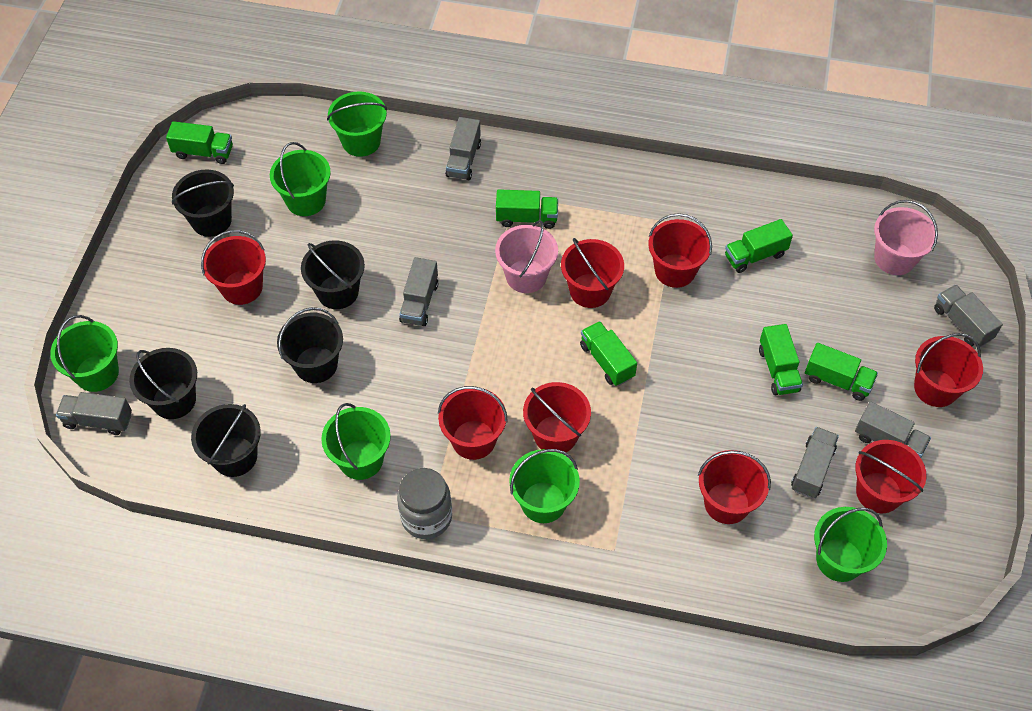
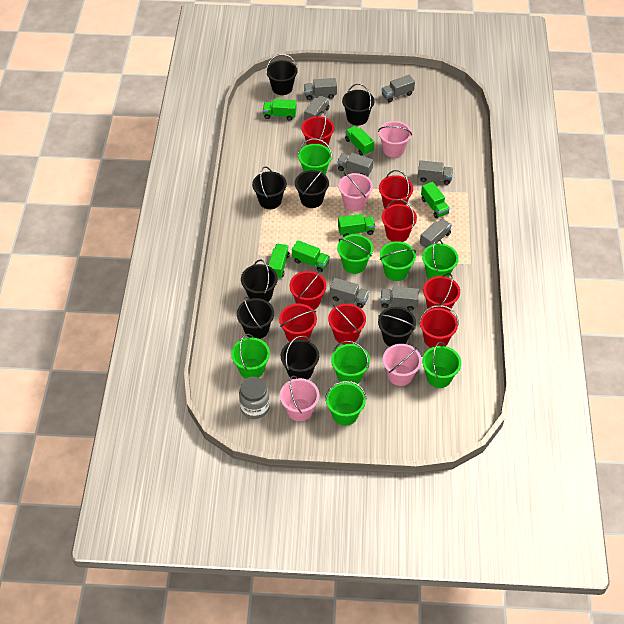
black bucket: [129,348,197,419] [172,170,234,237] [191,404,261,477] [277,307,343,383] [301,240,365,309] = 5 -> [237,297,274,339] [241,259,278,302] [252,166,287,209] [266,54,297,95] [281,336,319,380] [295,169,329,208] [342,83,374,125] [378,307,416,346] = 8
green bucket: [50,315,119,392] [270,142,331,216] [321,403,391,480] [327,91,387,157] [509,449,580,523] [814,507,887,582] = 6 -> [231,334,270,379] [298,138,332,175] [325,381,366,426] [331,341,370,385] [337,234,373,274] [380,241,416,281] [422,239,459,279] [422,342,461,388] = 8
grey truck: [56,392,132,435] [399,257,439,326] [445,117,481,180] [791,427,839,498] [855,401,931,458] [934,285,1003,347] = 6 -> [304,78,337,100] [304,95,329,120] [330,278,369,308] [337,153,373,176] [380,286,419,311] [381,75,415,103] [418,160,453,185] [420,219,452,249] = 8
pink bucket: [495,220,558,293] [874,200,938,275] = 2 -> [280,375,319,421] [338,172,373,211] [378,121,412,158] [383,344,422,386] = 4

